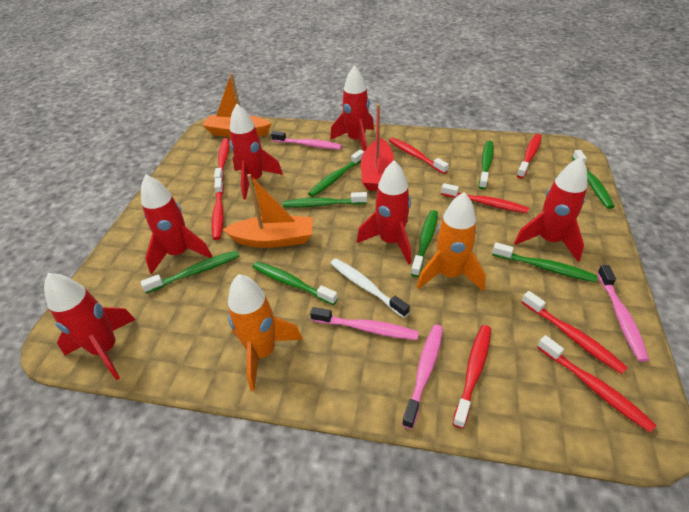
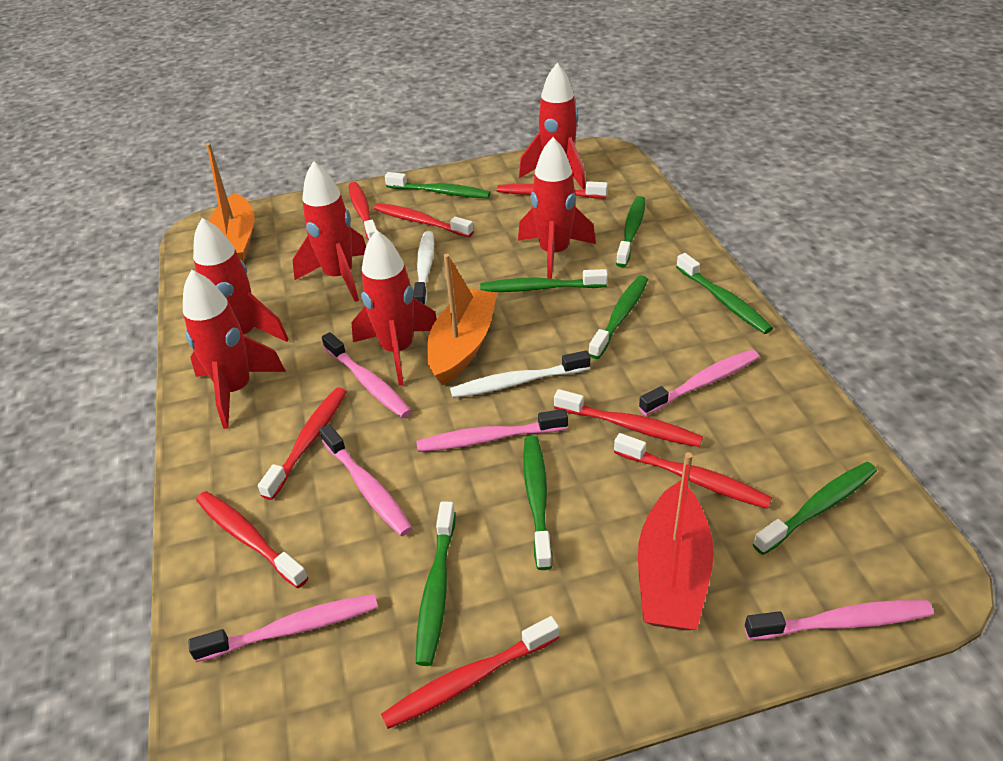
orange rocket: [228,274,303,391] [417,192,486,292] = 2 -> none = 0
pink toothbrush: [271,131,342,150] [310,307,419,340] [402,325,443,429] [597,265,649,362] = 4 -> [188,594,378,662] [320,424,412,536] [322,332,411,418] [416,409,568,452] [639,350,759,415] [744,600,934,640] = 6
white toothbrush: [330,258,410,318] = 1 -> [413,231,434,305] [450,350,590,398] = 2

